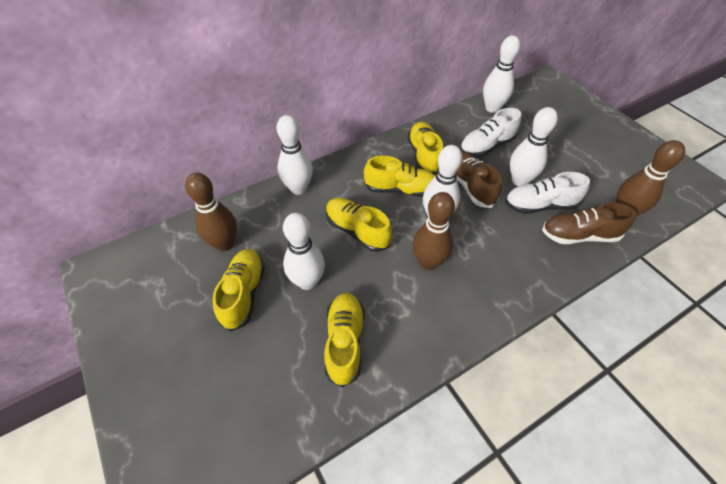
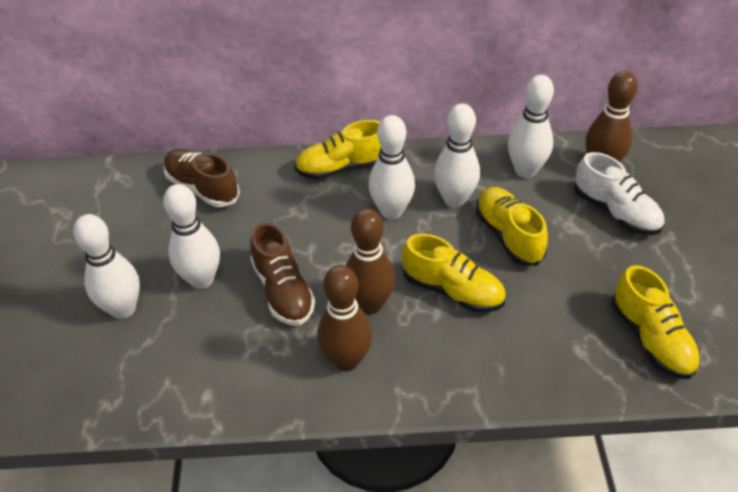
white shoe: [460,108,521,157] [505,172,590,214] = 2 -> [574,152,664,235] = 1
yellow shoe: [213,249,265,331] [324,293,365,387] [326,198,392,252] [364,156,435,197] [408,122,443,174] = 5 -> [295,120,381,180] [402,234,506,313] [476,187,548,266] [612,265,701,379] = 4

